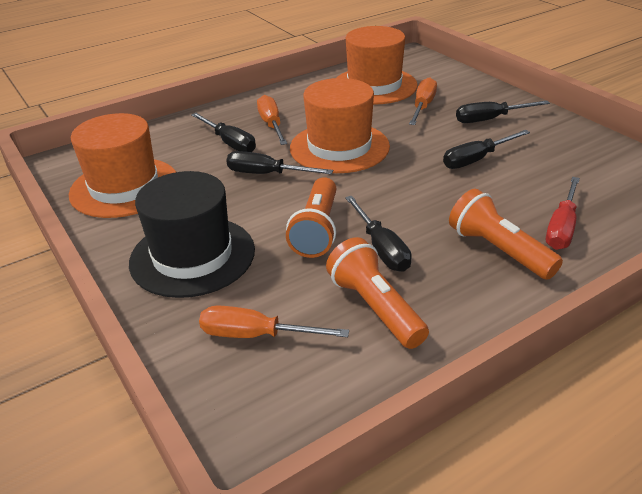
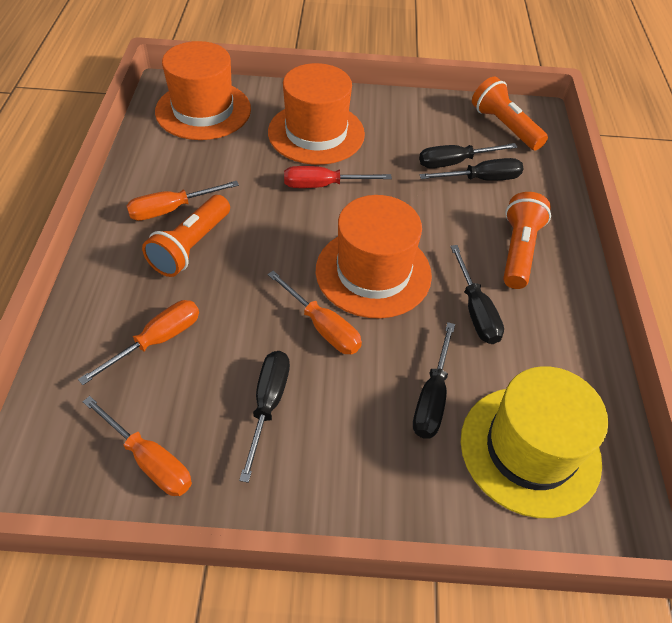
black hat: [129,171,255,298] = 1 -> none = 0
orange screwdriver: [199,305,349,338] [257,95,287,145] [409,77,437,125] = 3 -> [78,300,199,385] [83,396,192,496] [126,181,239,221] [268,271,362,354] = 4
yellow hat: none = 0 -> [461,366,608,518] = 1

